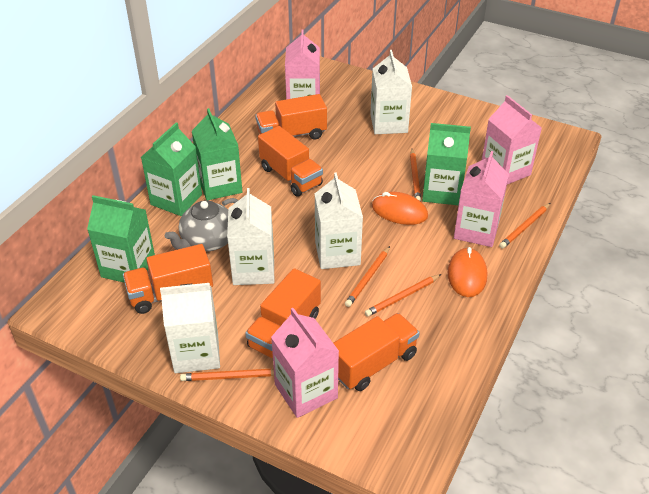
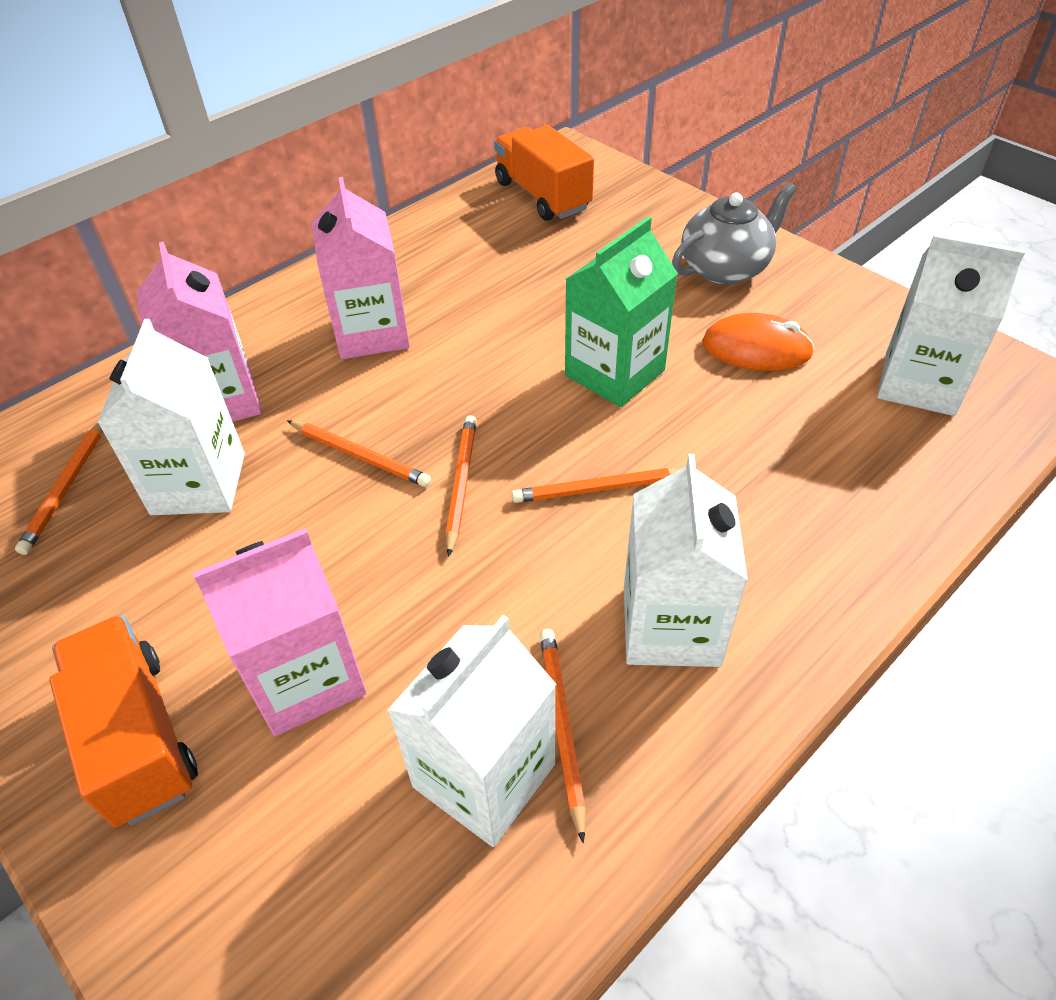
green carton: [87,195,155,283] [141,122,202,216] [192,108,242,200] [422,123,471,205] = 4 -> [565,216,678,407] = 1
orange mouse: [372,192,428,225] [448,247,487,297] = 2 -> [702,313,815,371] = 1
orange truck: [123,244,213,314] [245,268,321,358] [255,94,327,139] [258,126,323,196] [333,313,420,391] = 5 -> [49,615,198,827] [494,125,594,221] = 2
pink carton: [271,308,339,418] [285,29,320,99] [454,151,509,247] [482,95,542,184] = 4 -> [136,241,262,422] [193,528,367,736] [312,177,410,359] = 3

